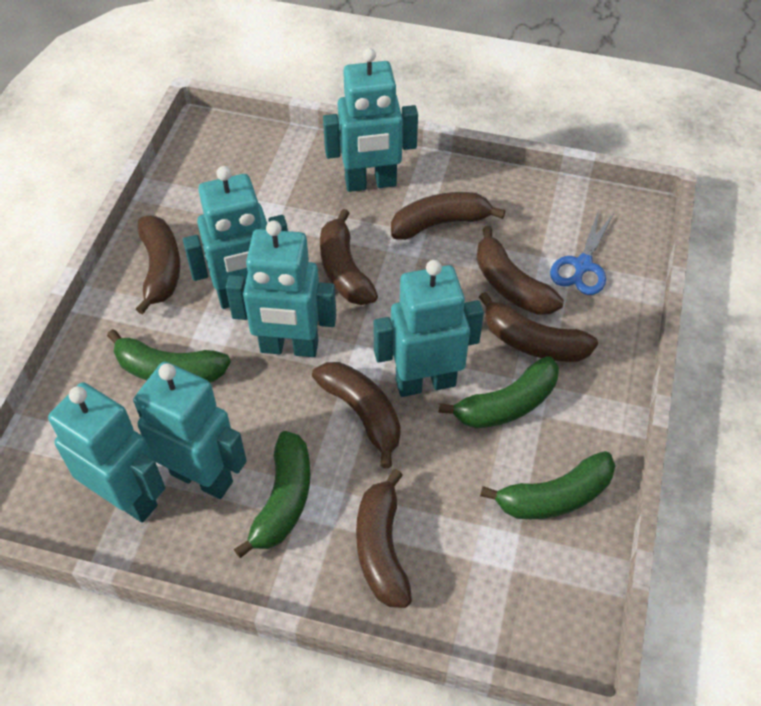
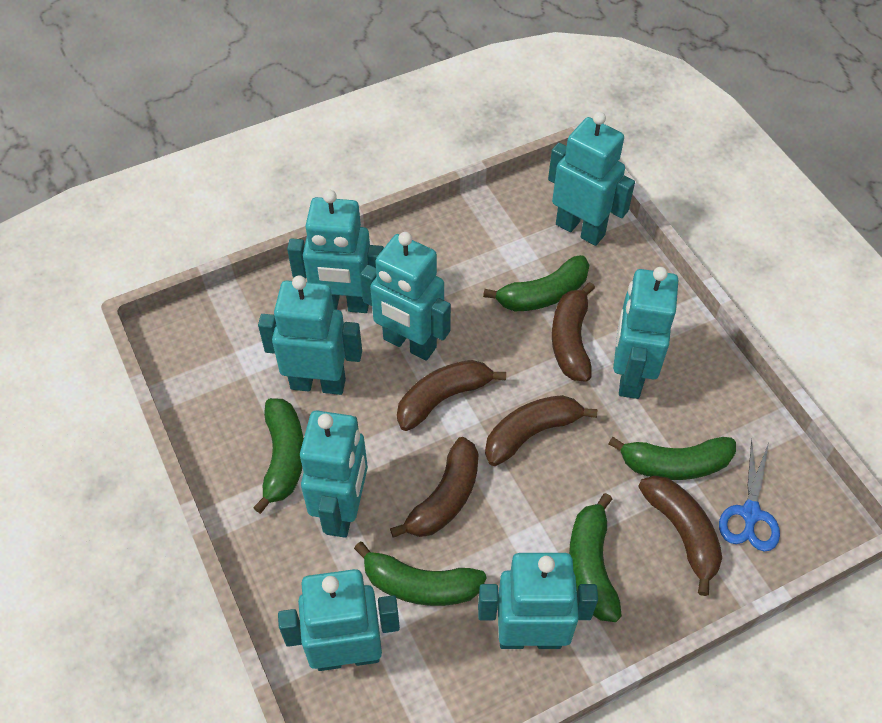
brown banana: [136,216,180,315] [312,362,401,468] [320,209,378,305] [356,469,412,608] [391,192,505,240] [476,226,564,315] [479,292,598,362] = 7 -> [390,437,479,538] [397,360,506,431] [485,395,597,466] [552,282,595,382] [638,476,722,596] = 5
green banana: [107,329,231,383] [234,431,310,558] [439,356,559,428] [480,451,615,519] = 4 -> [253,398,304,514] [354,542,487,606] [483,255,589,311] [569,493,622,622] [608,437,736,480] = 5
turquoise robot: [48,382,165,523] [133,362,247,499] [183,166,288,309] [226,221,337,357] [323,48,418,192] [374,260,484,397] = 6 -> [258,275,362,395] [278,569,400,671] [287,190,384,313] [300,410,368,538] [360,232,451,360] [478,553,598,649] [548,112,635,246] [613,267,679,399] = 8

